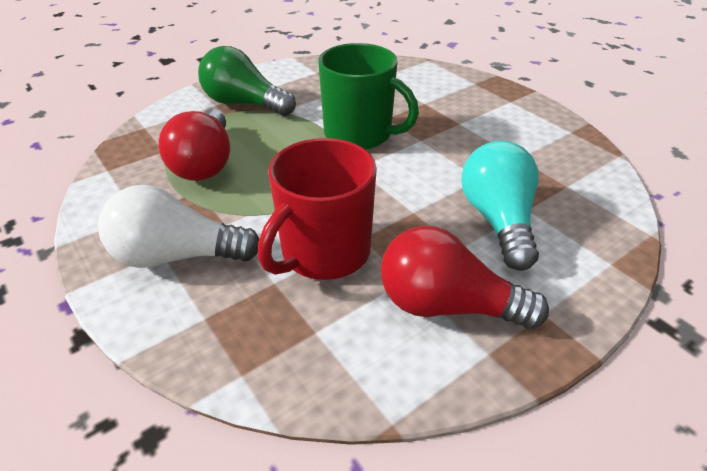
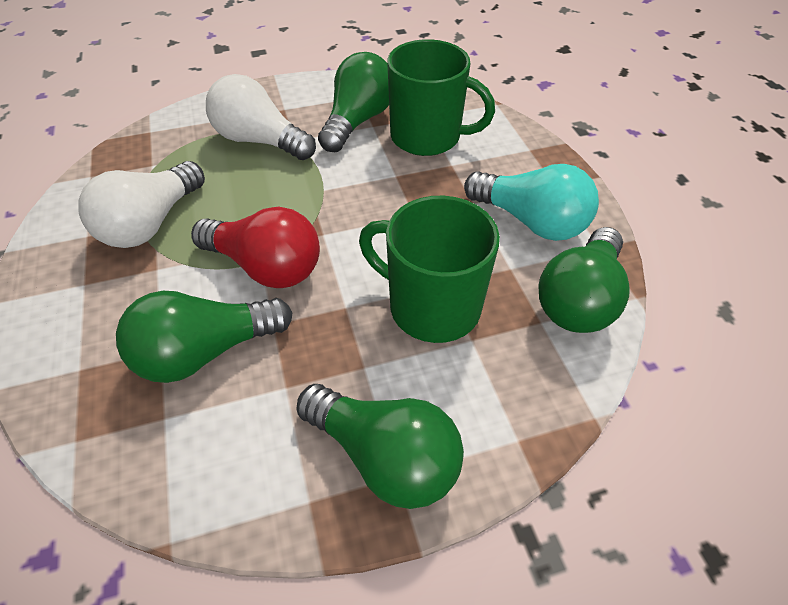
green light bulb: [198,46,296,116] = 1 -> [116,291,293,383] [296,384,464,509] [318,52,389,152] [538,227,630,333] = 4
green mug: [318,43,419,150] = 1 -> [359,196,500,343] [387,39,495,156] = 2
red light bulb: [159,109,230,181] [381,226,549,329] = 2 -> [191,206,320,288] = 1
red mug: [258,138,377,280] = 1 -> none = 0
white light bulb: [98,185,259,268] = 1 -> [79,161,205,248] [206,74,316,160] = 2

